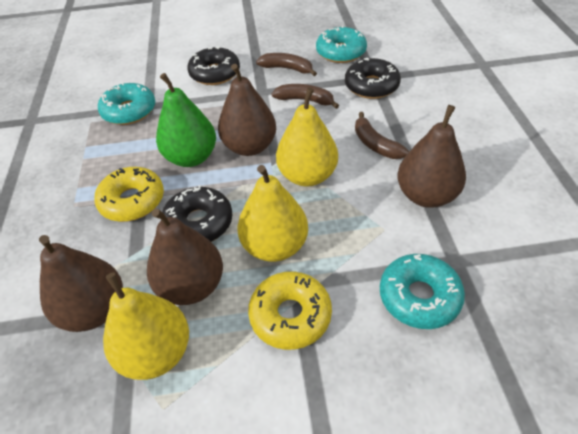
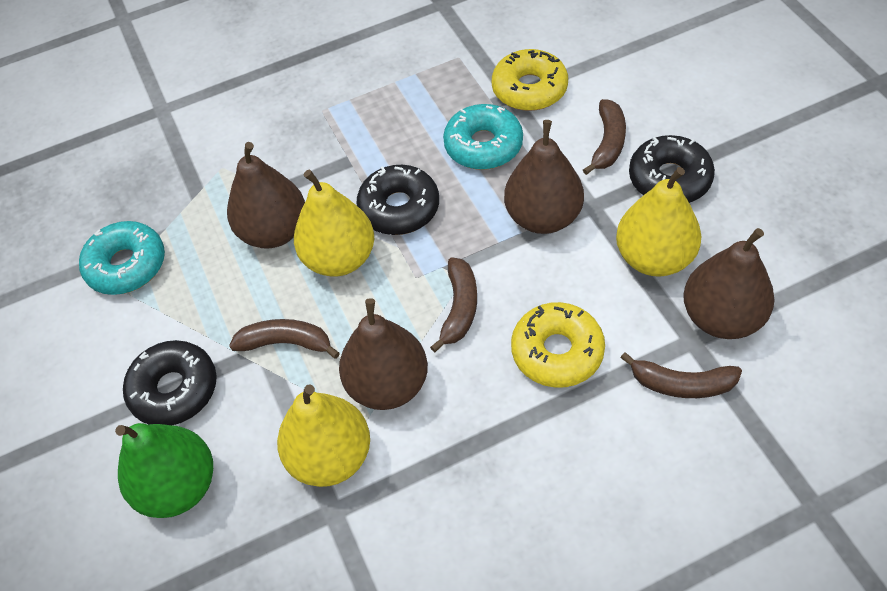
brown banana: [256,53,317,76] [271,84,339,109] [355,112,409,159] = 3 -> [229,319,340,359] [430,258,477,352] [583,99,626,175] [621,353,742,398] = 4
turquoise donut: [98,82,155,125] [316,25,367,63] [380,254,465,329] = 3 -> [79,221,165,295] [443,104,523,170] = 2

